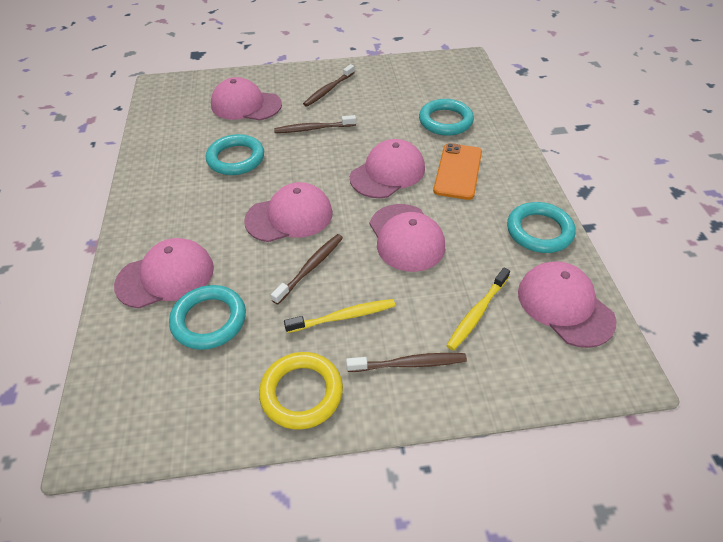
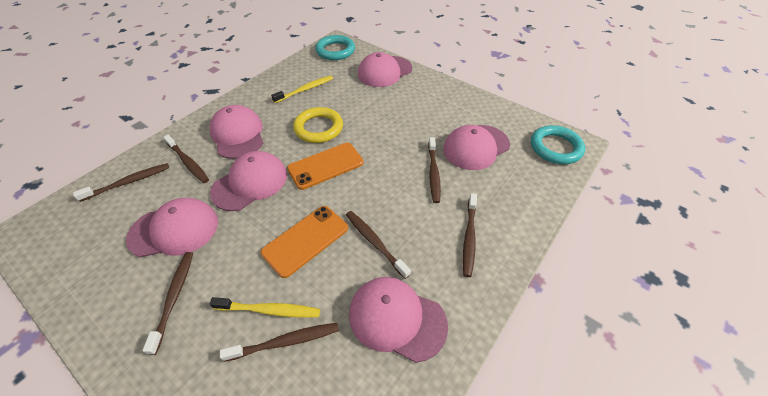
brown toothbrush: [271,234,343,304] [274,115,356,133] [303,64,355,107] [346,353,467,372] = 4 -> [73,163,169,202] [142,252,193,355] [163,135,209,183] [220,323,339,362] [346,211,411,279] [428,137,441,203] [463,193,477,277] = 7
orange phone: [433,143,482,200] = 1 -> [261,206,348,278] [287,143,364,190] = 2
turquoise ring: [169,285,246,350] [206,134,264,175] [419,99,474,136] [507,202,575,253] = 4 -> [315,35,355,60] [531,125,585,164] = 2

